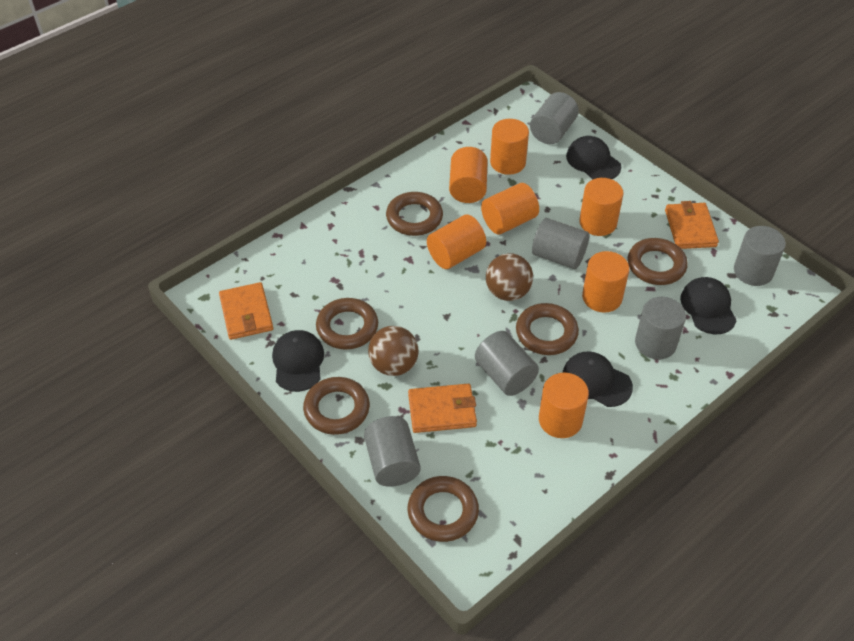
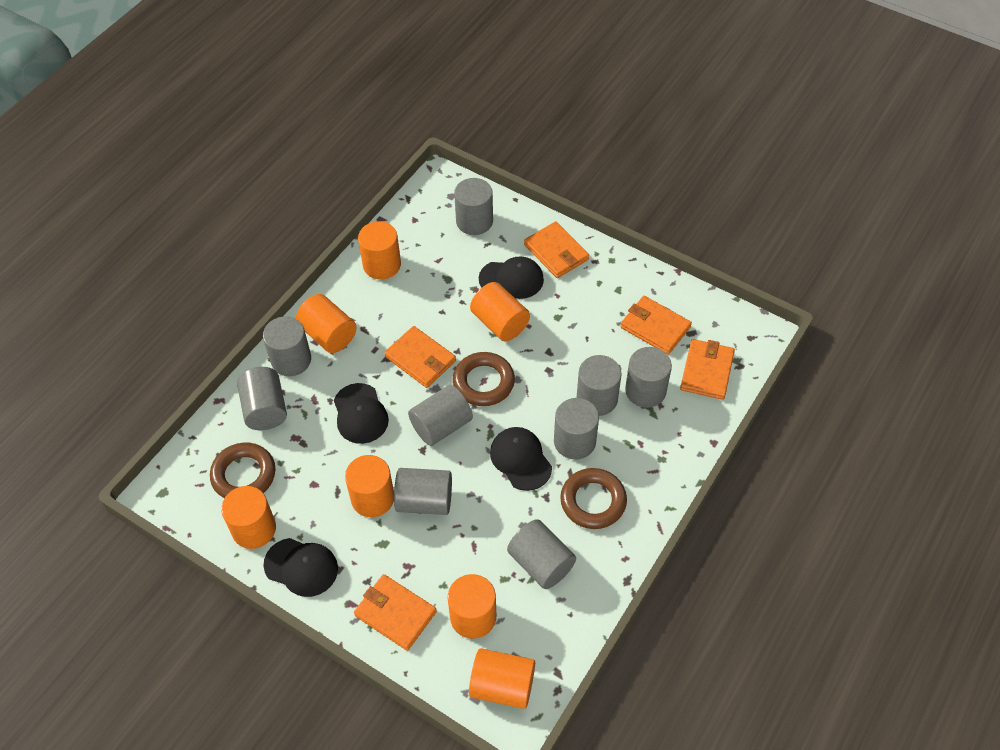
brown ball: [368,326,419,376] [486,253,533,301] = 2 -> none = 0
brown ring: [303,377,370,435] [316,298,378,350] [386,192,443,236] [408,476,479,542] [516,303,579,355] [628,238,688,285] = 6 -> [210,443,275,498] [453,352,515,406] [560,468,627,529] = 3
grey cylinder: [364,416,421,487] [475,331,539,396] [530,92,579,144] [532,218,589,269] [635,297,686,360] [734,226,786,286] = 6 -> [237,367,287,430] [263,316,311,376] [394,468,452,515] [408,385,473,446] [454,178,493,235] [507,519,576,589] [554,398,599,460] [576,355,622,416] [625,347,672,408] = 9
orange wallet: [219,282,273,340] [408,384,477,433] [665,201,719,249] = 3 -> [354,574,437,651] [384,326,456,388] [524,221,589,278] [620,296,692,355] [680,339,735,400] = 5

